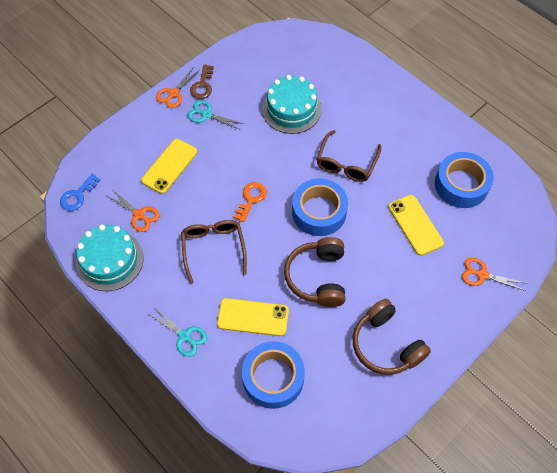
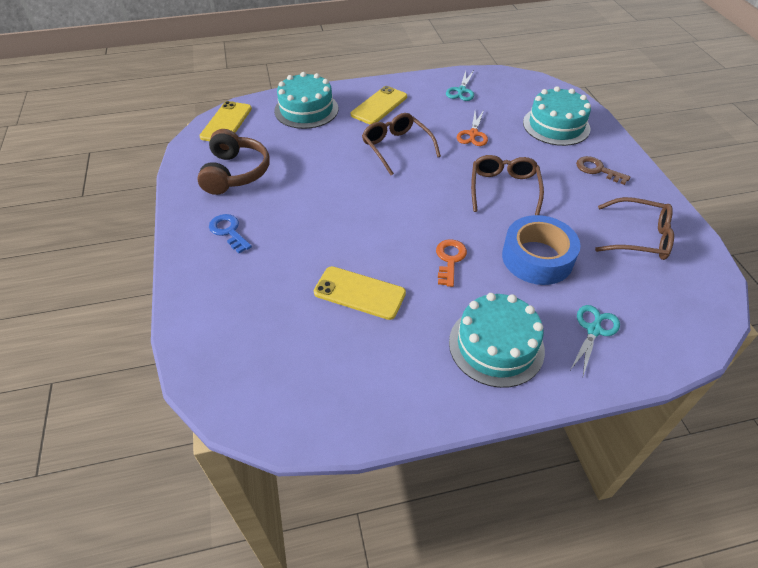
blue tape: [242,341,305,409] [292,179,348,236] [435,152,494,208] = 3 -> [502,215,580,285] = 1
brown glasses: [181,220,247,284] [316,130,381,182] = 2 -> [362,113,441,175] [471,155,544,215] [595,197,674,260] = 3
brown headphones: [284,237,345,307] [353,299,431,375] = 2 -> [197,129,269,195] = 1
orange scissors: [107,190,160,232] [156,68,200,108] [462,258,525,291] = 3 -> [457,110,488,146] = 1
turquoise cake: [76,225,144,291] [262,75,321,134] = 2 -> [274,72,338,129] [449,293,545,388] [523,86,591,146] = 3

